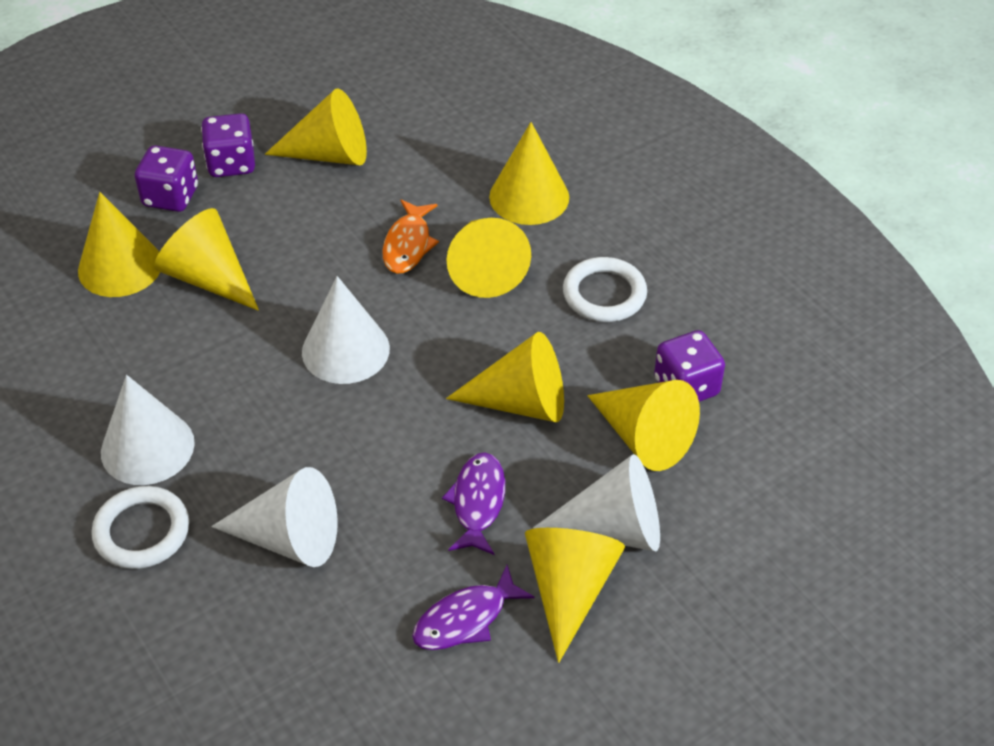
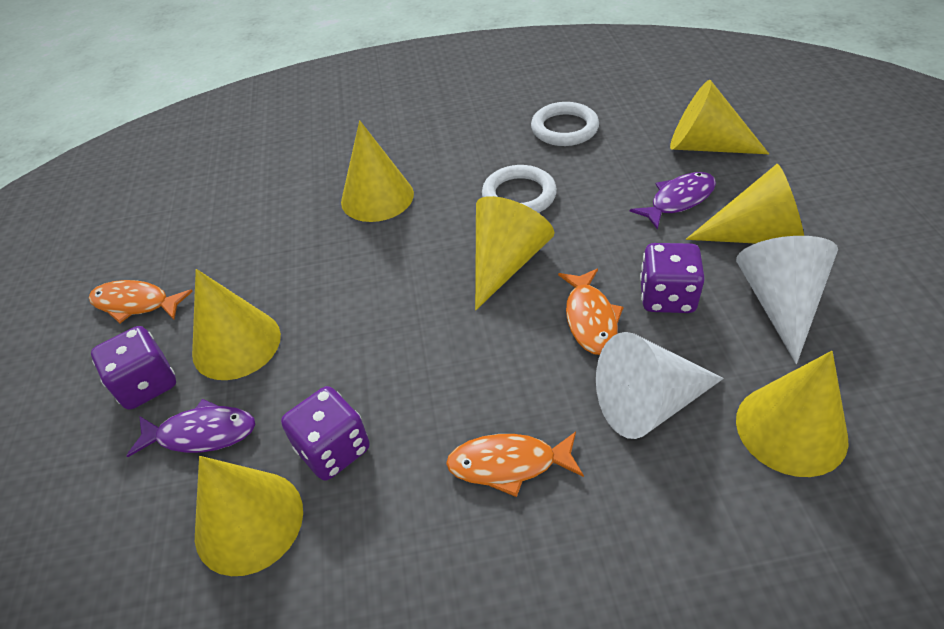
orange fish: [382,200,439,274] = 1 -> [89,280,193,323] [446,432,584,497] [558,268,623,355] = 3
white cone: [101,375,195,485] [211,467,338,567] [302,276,390,384] [533,454,660,552] = 4 -> [596,332,724,439] [736,236,838,364] = 2
yellow cone: [78,192,160,297] [154,208,259,311] [265,89,367,165] [446,332,564,422] [447,218,531,298] [489,122,569,225] [525,528,625,663] [587,380,700,471] = 8 -> [192,269,281,380] [195,456,303,576] [341,120,414,222] [475,196,555,310] [670,80,769,154] [686,164,804,244] [736,351,849,477] = 7

